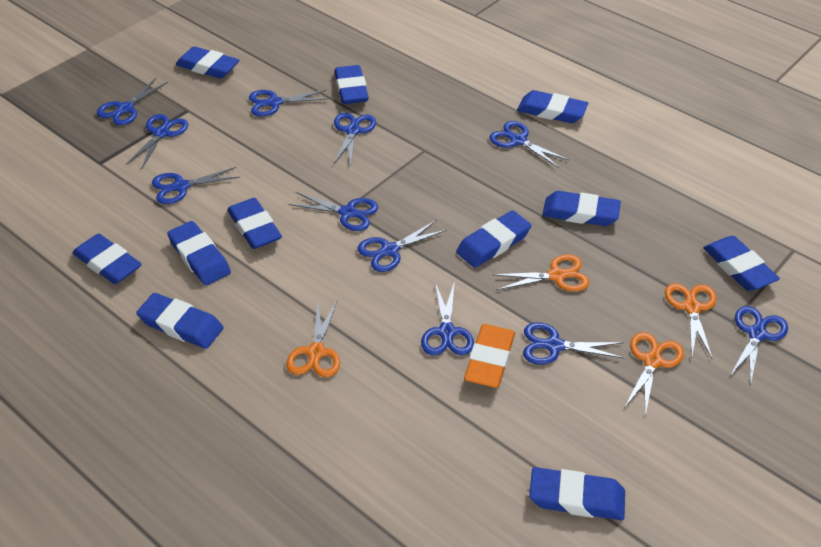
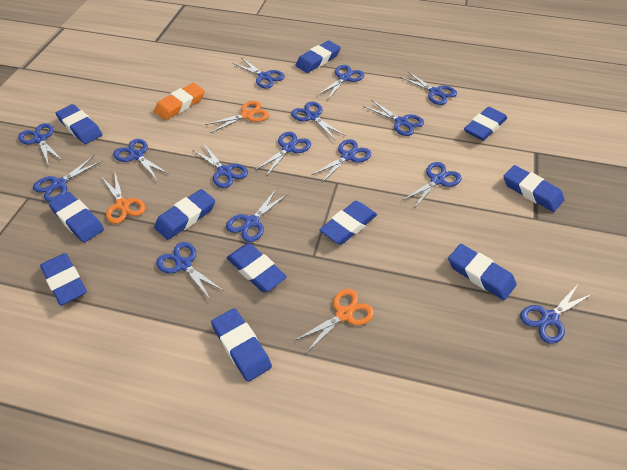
blue scissors: [97,78,168,125] [126,114,188,168] [152,167,240,204] [249,90,329,117] [288,192,378,231] [334,113,376,165] [358,220,447,272] [421,281,474,355] [489,121,569,168] [523,322,624,365] [730,306,788,386] = 11 -> [18,123,63,165] [33,155,102,202] [113,139,169,181] [156,242,224,299] [192,144,248,188] [226,188,288,242] [233,58,285,88] [255,132,311,176] [291,101,346,140] [312,139,371,182] [318,65,364,99] [364,100,424,136] [400,71,457,105] [402,162,462,208] [520,283,594,344] = 15
orange scissors: [286,301,340,377] [492,254,590,292] [624,332,684,416] [665,283,716,360] = 4 -> [102,173,145,224] [205,101,269,133] [294,289,374,354] = 3

